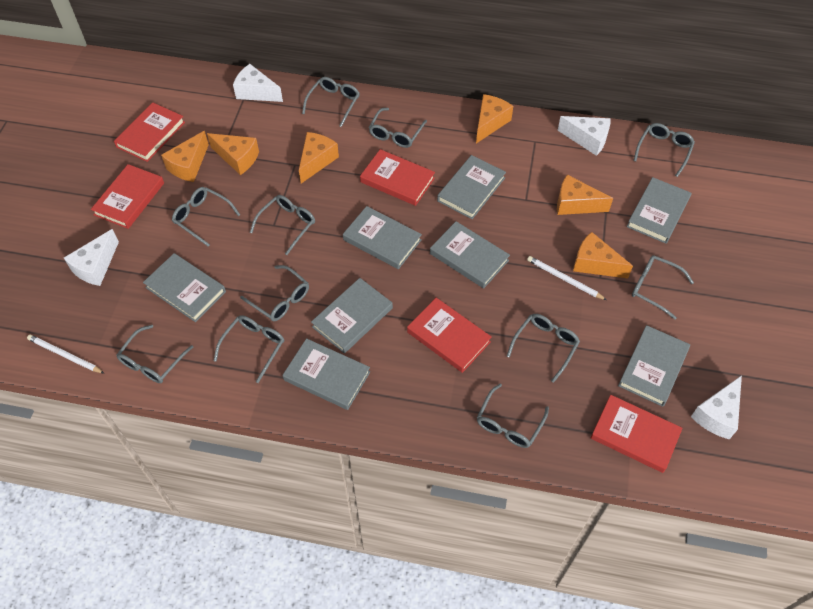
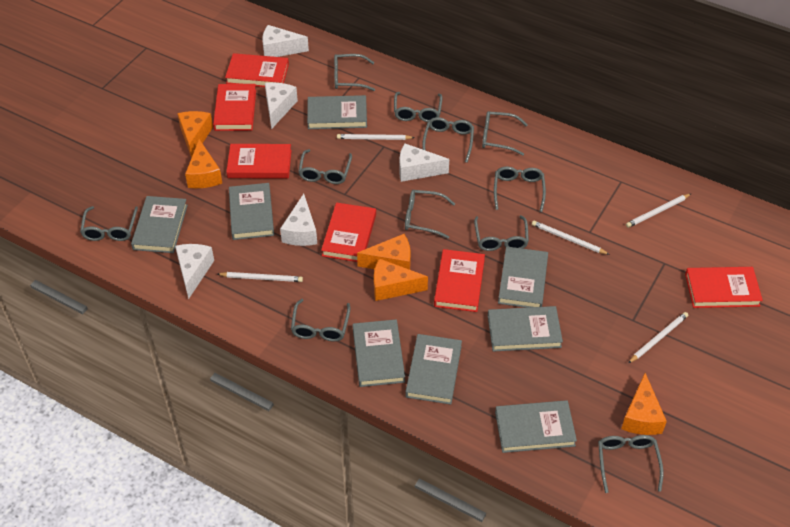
orange cheese: [161,131,209,182] [207,133,259,175] [299,132,339,183] [476,94,513,143] [557,175,613,215] [573,232,633,279] = 6 -> [177,111,213,158] [185,139,222,188] [357,234,411,270] [374,258,428,301] [621,373,667,435] = 5
red book: [91,164,164,229] [114,102,185,162] [360,149,435,206] [407,298,492,373] [591,395,683,473] = 5 -> [213,84,256,131] [225,53,289,87] [226,144,292,179] [321,202,376,262] [434,249,485,312] [685,267,763,308] = 6
white cheese: [64,229,119,286] [233,64,283,102] [557,116,610,156] [691,375,742,439] = 4 -> [175,244,214,299] [262,25,309,57] [265,83,298,129] [280,194,317,246] [399,143,449,182] = 5
white pencil: [27,335,105,374] [527,256,607,300] = 2 -> [218,272,303,282] [337,134,415,140] [532,221,610,255] [626,194,691,228] [628,312,688,363] = 5

